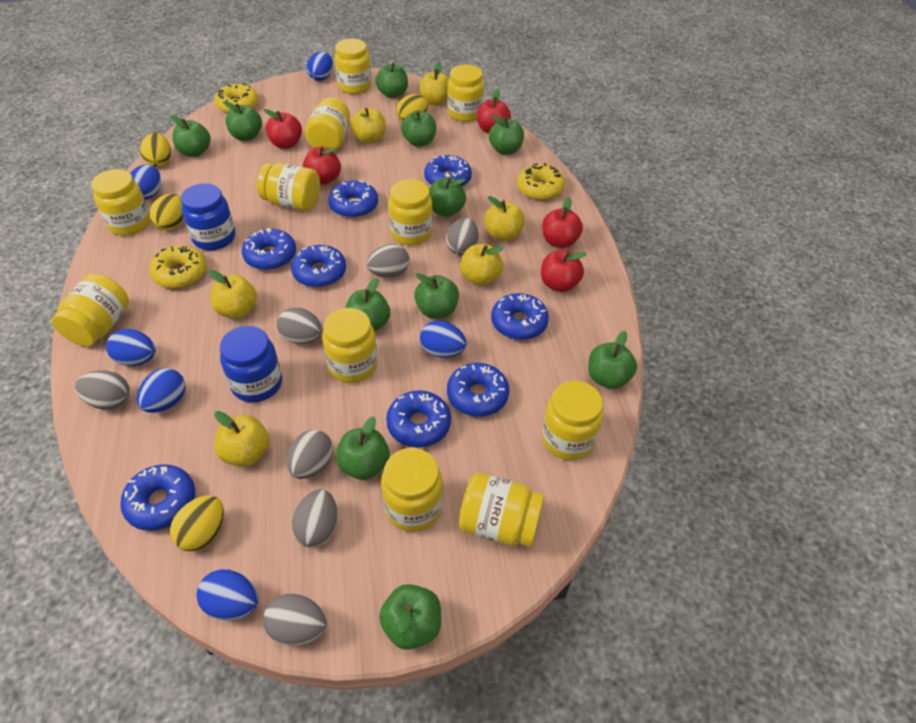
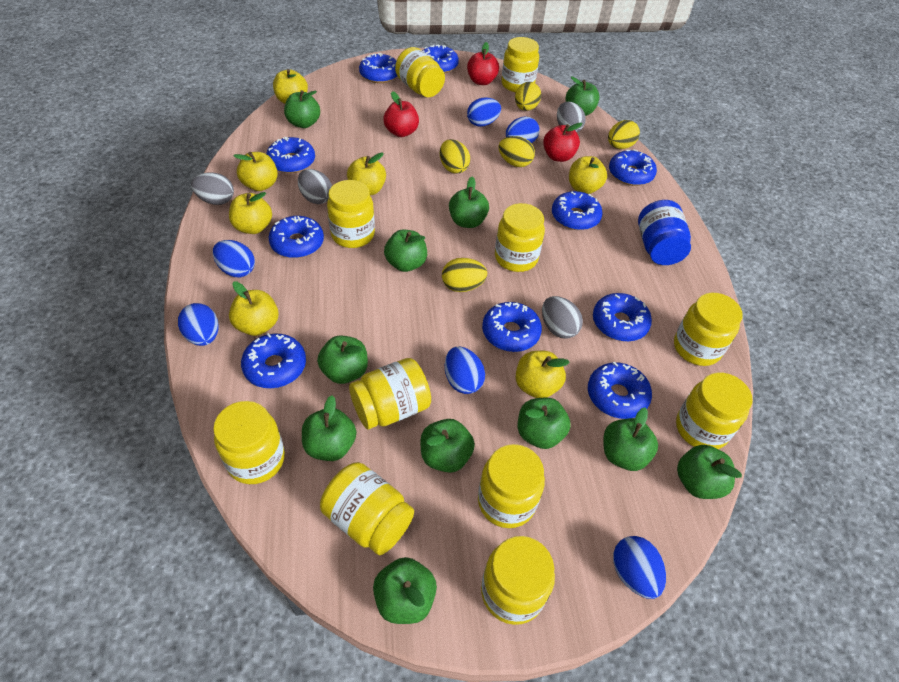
blue donut: [120,464,195,531] [242,228,296,270] [291,245,346,287] [328,180,378,218] [386,390,451,448] [424,155,472,187] [447,363,509,416] [491,293,549,340] = 8 -> [241,333,306,388] [266,137,315,173] [269,216,324,258] [359,53,397,83] [423,44,459,73] [482,302,542,352] [552,191,603,230] [588,362,652,419] [593,293,652,342] [609,149,657,186] = 10
blue jar: [181,183,235,250] [220,326,282,403] = 2 -> [638,200,691,265] = 1
grey egg: [75,370,130,410] [263,594,327,645] [277,308,322,344] [287,430,333,479] [291,489,338,548] [366,244,410,278] [446,218,479,255] = 7 -> [191,172,234,205] [298,169,332,204] [542,296,583,339] [557,102,585,132] = 4
red apple: [263,109,302,149] [303,146,341,185] [477,89,511,134] [541,250,586,292] [542,197,583,248] = 5 -> [383,91,419,137] [467,42,499,85] [543,123,583,162] = 3
yellow apple: [209,270,257,318] [214,411,270,467] [350,108,386,144] [420,62,449,106] [460,244,503,286] [484,196,525,241] = 6 -> [229,192,272,234] [229,281,279,336] [233,152,278,191] [273,69,308,104] [347,152,386,196] [516,351,570,398] [569,156,607,194] = 7
yellow donut: [149,245,207,288] [214,84,259,113] [517,163,565,200] = 3 -> none = 0
yellow egg: [140,133,171,167] [149,193,184,230] [170,495,224,551] [396,94,428,122] = 4 -> [440,139,470,174] [442,258,487,292] [498,136,535,167] [515,82,541,111] [608,120,640,149] = 5

